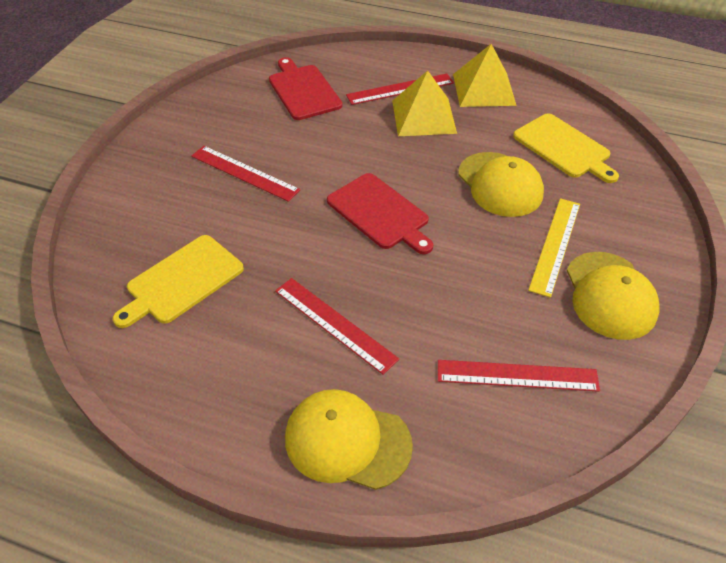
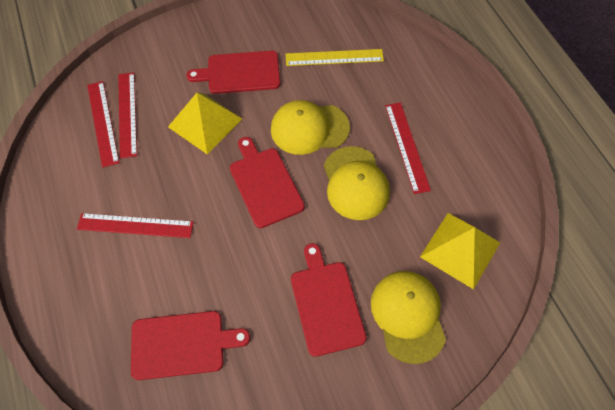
red cutting board: [269,57,342,120] [327,173,433,254] = 2 -> [131,311,250,380] [186,51,280,94] [230,137,305,228] [291,243,367,357] = 4
yellow cutting board: [113,235,244,328] [513,113,619,183] = 2 -> none = 0

